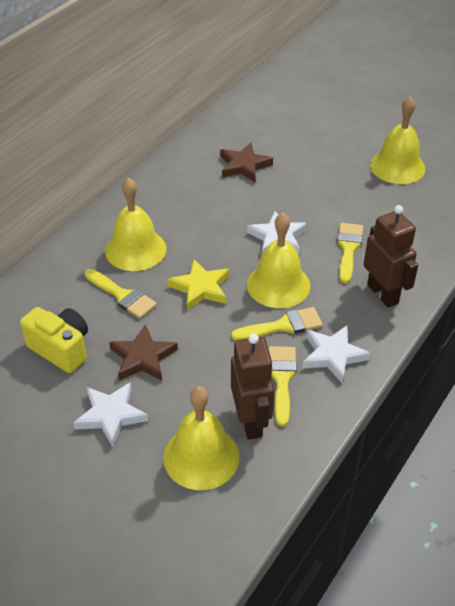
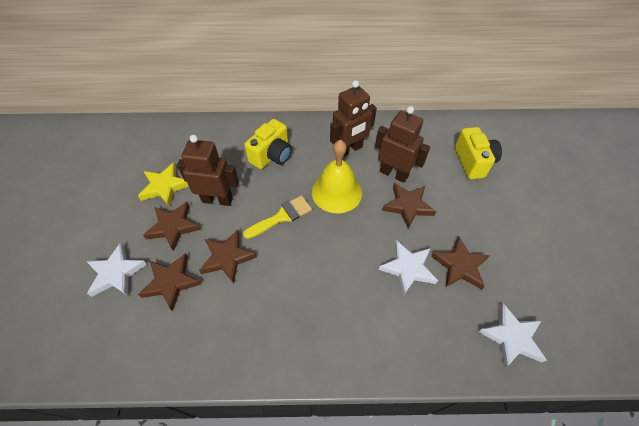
brown robot: [231,333,274,439] [363,205,418,308] = 2 -> [177,135,239,206] [330,80,377,157] [375,106,430,183] = 3
brown star: [109,325,178,381] [220,143,273,182] = 2 -> [138,253,201,311] [143,202,201,251] [199,230,257,284] [382,183,436,229] [431,236,490,290] = 5
yellow bell: [105,178,166,271] [163,386,239,490] [247,213,310,308] [370,96,426,184] = 4 -> [312,140,362,213] = 1
yellow brush: [85,269,157,319] [231,307,323,340] [269,346,297,426] [337,223,363,283] = 4 -> [243,195,312,239] = 1
yellow camera: [20,307,88,373] = 1 -> [244,119,292,169] [455,127,502,180] = 2

